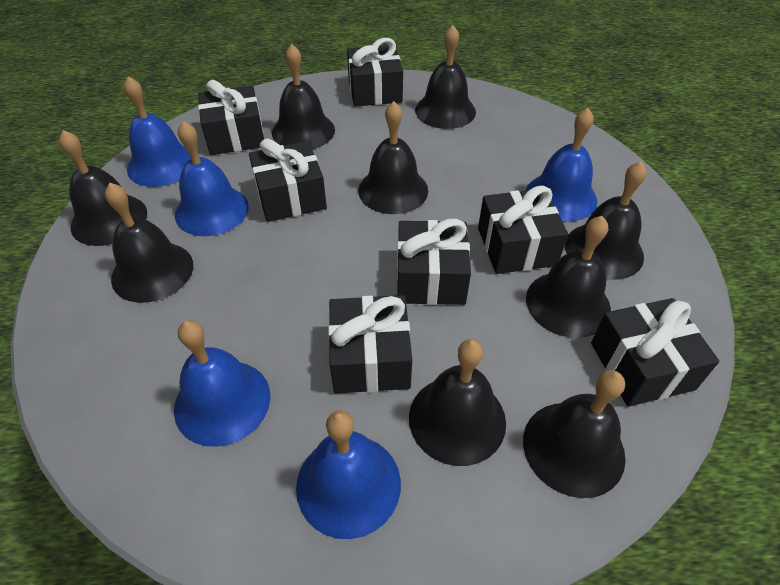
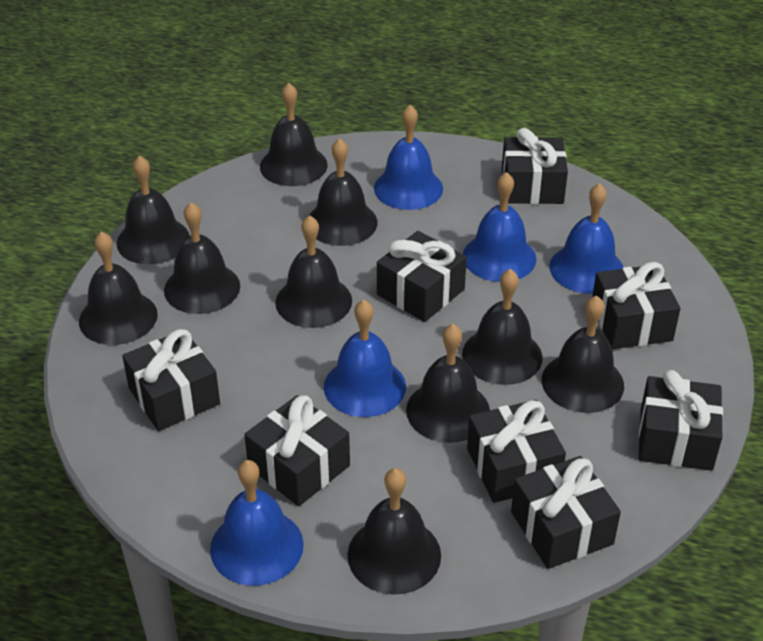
black bell: [59,130,147,246] [105,183,193,303] [272,44,335,149] [358,101,428,214] [409,339,506,466] [415,25,476,129] [523,370,626,498] [526,216,611,338] [565,161,646,280] = 9 -> [79,231,158,345] [116,156,189,264] [164,202,240,314] [260,83,328,186] [275,215,352,328] [309,138,378,246] [348,468,441,595] [406,324,490,443] [462,269,542,385] [542,295,624,413] = 10
black gift: [198,80,264,155] [249,138,327,222] [328,295,412,394] [347,38,403,106] [397,219,471,305] [478,186,568,274] [591,298,719,407] = 7 -> [122,329,220,431] [244,395,350,506] [377,231,467,322] [467,400,566,503] [502,128,568,204] [511,456,621,569] [592,262,681,349] [638,370,723,471] = 8

